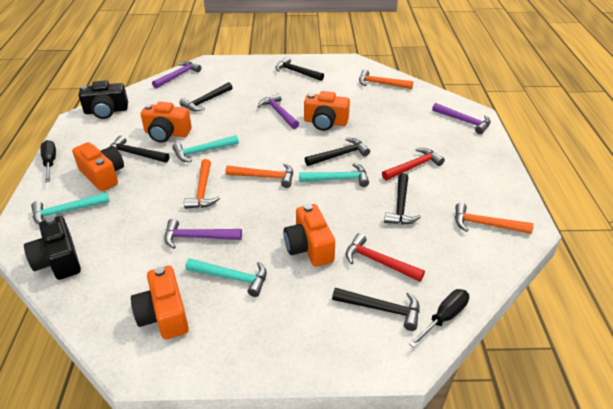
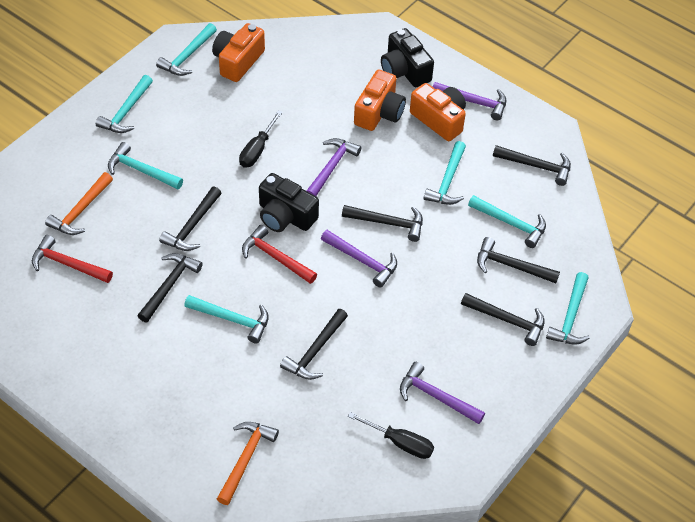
black hammer: [109,135,169,163] [179,82,233,111] [275,57,324,81] [305,138,370,166] [332,288,420,331] [384,173,421,224] = 6 -> [138,253,203,323] [159,186,221,251] [280,309,348,380] [342,205,423,242] [461,293,545,346] [477,237,560,283] [493,145,571,186] = 7
orange camera: [72,142,124,191] [131,266,189,339] [141,102,192,143] [283,204,335,266] [304,91,350,131] = 5 -> [212,23,265,82] [354,70,406,131] [410,83,466,141] = 3
orange hammer: [184,159,220,209] [226,163,293,188] [359,69,413,89] [455,203,534,234] = 4 -> [45,172,113,235] [217,422,279,505] = 2
turquoise hammer: [31,192,110,224] [172,135,239,162] [185,258,267,297] [299,163,369,187] = 4 -> [96,75,153,133] [108,142,183,189] [156,23,217,76] [184,295,269,344] [424,141,466,205] [468,195,546,248] [546,272,590,345] = 7

